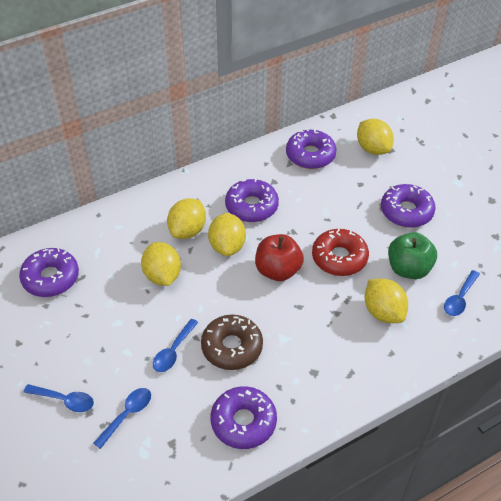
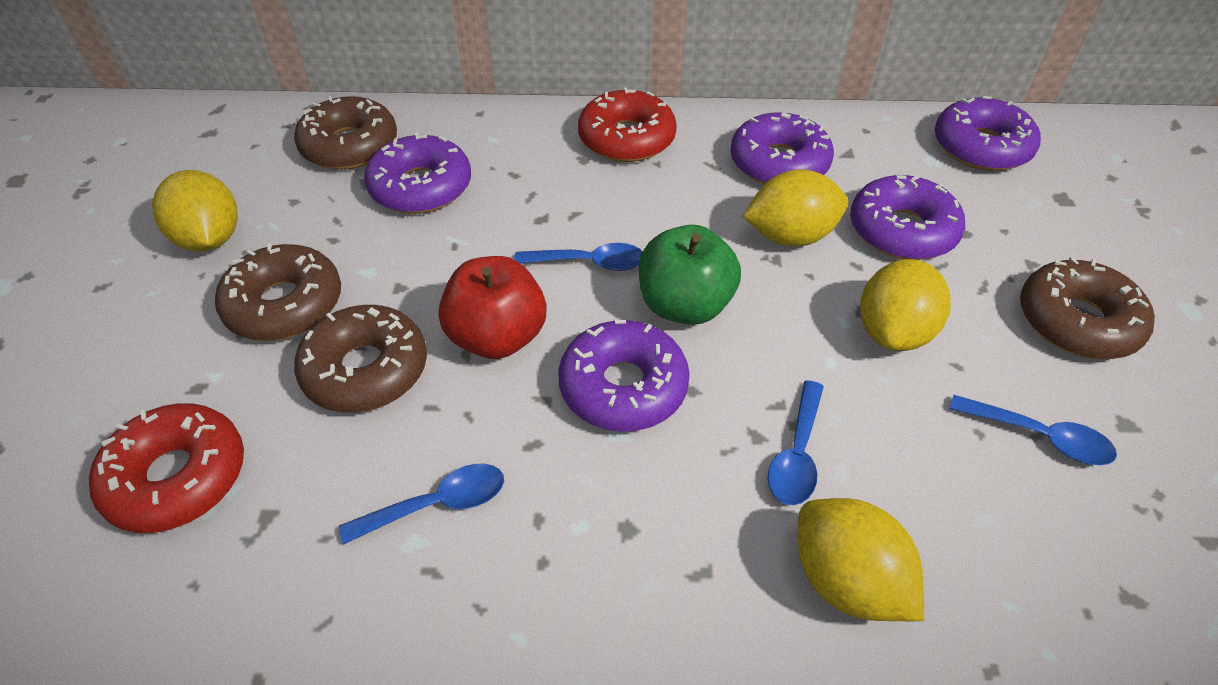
brown donut: [201,315,263,370] = 1 -> [215,243,341,341] [294,96,397,170] [294,305,427,413] [1020,257,1155,359] = 4
red donut: [312,229,369,276] = 1 -> [89,403,244,533] [578,87,677,162] = 2
yellow lemon: [141,242,181,286] [167,198,206,239] [208,213,246,256] [357,119,394,155] [365,278,408,323] = 5 -> [152,170,238,252] [743,169,848,247] [798,498,924,621] [860,259,951,351] = 4

